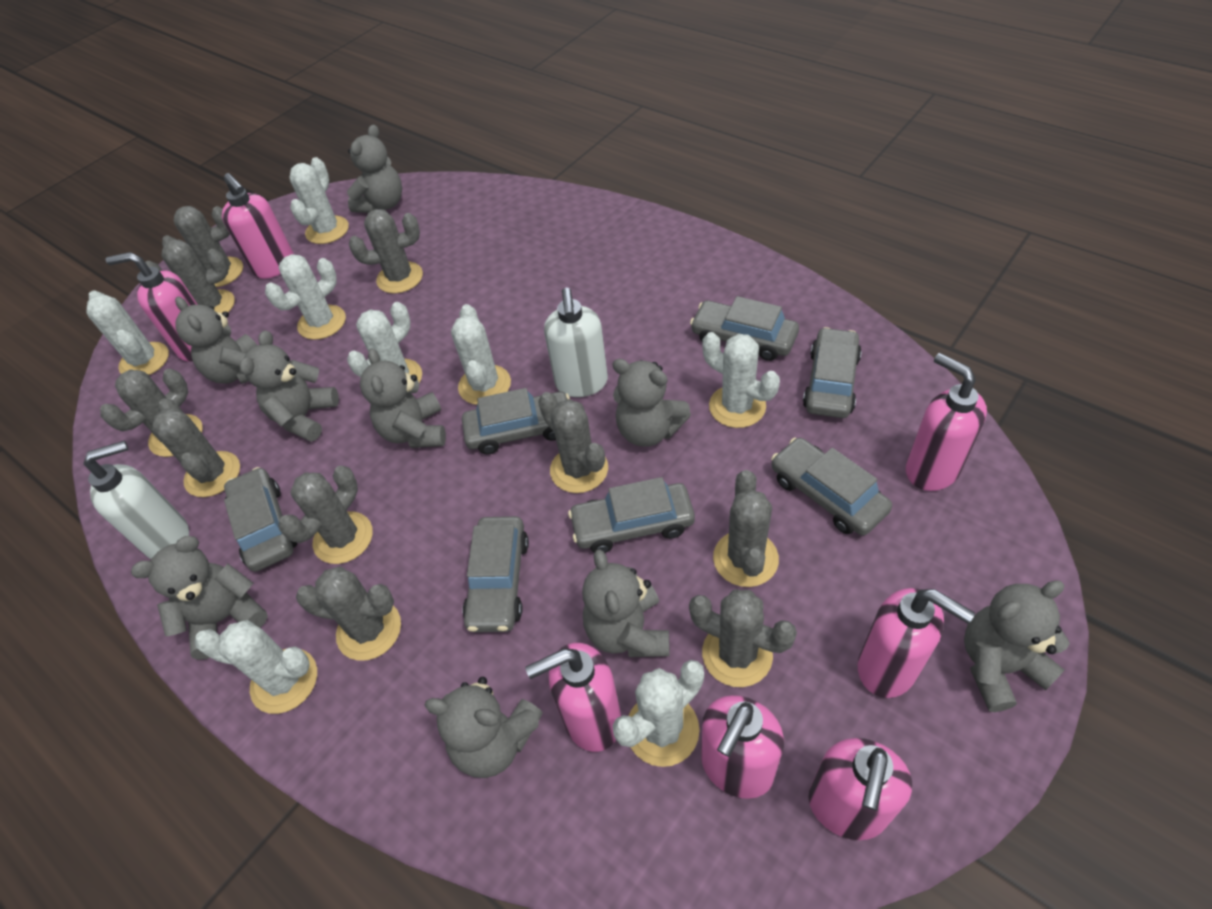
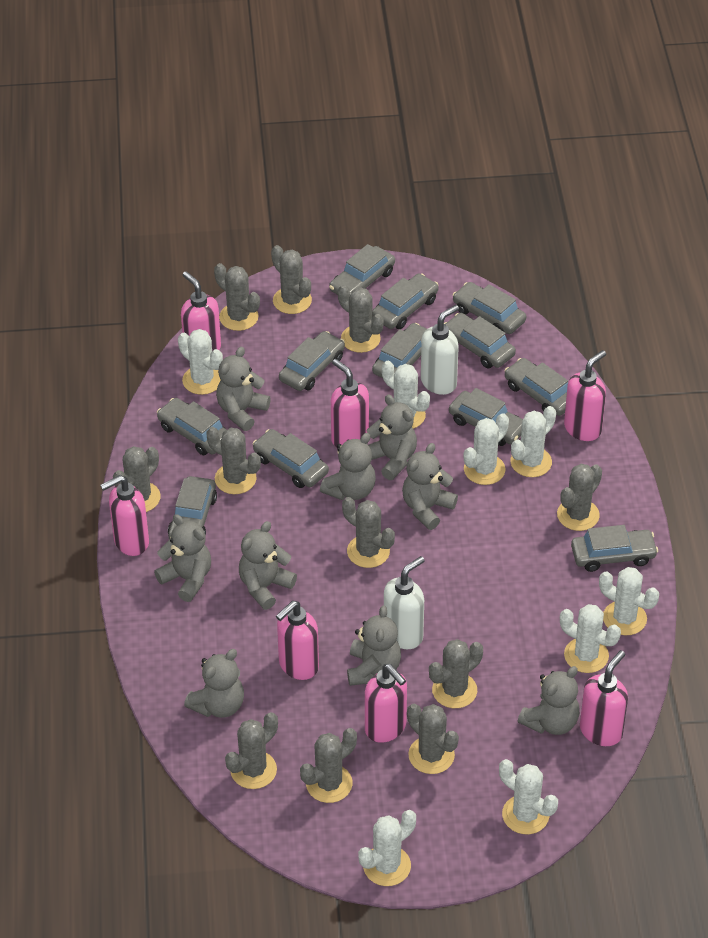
grey cactus: [100,369,203,457] [145,239,235,313] [152,399,240,497] [162,206,243,287] [278,466,373,564] [296,566,401,661] [349,209,423,293] [538,392,608,493] [689,589,797,687] [713,470,779,587] = 10 -> [113,446,161,512] [206,427,261,494] [214,263,260,331] [225,712,278,789] [271,245,312,314] [300,728,357,803] [338,285,384,353] [342,497,395,568] [407,704,459,774] [429,639,483,708] [557,464,602,531] = 11
grey car: [224,467,297,572] [462,388,570,455] [462,516,529,632] [568,477,695,553] [690,296,799,361] [771,438,892,536] [803,327,862,418] = 7 -> [157,398,226,455] [168,476,217,539] [253,429,329,488] [279,331,345,391] [329,244,395,295] [372,274,439,329] [372,323,427,378] [444,313,516,368] [449,388,523,446] [453,282,526,334] [504,358,568,416] [571,525,658,572] = 12

